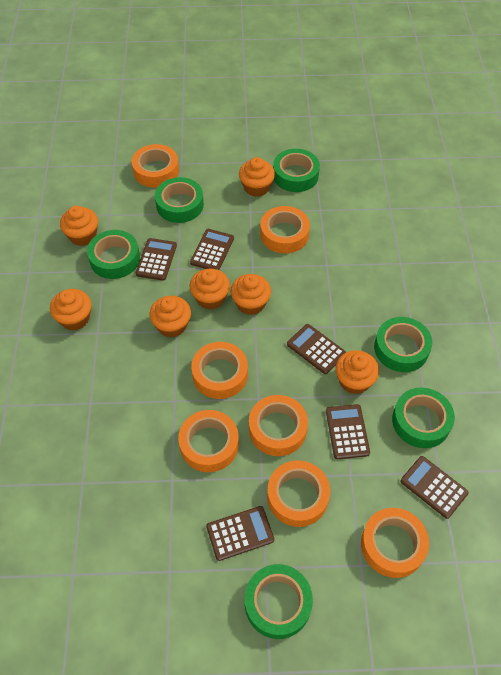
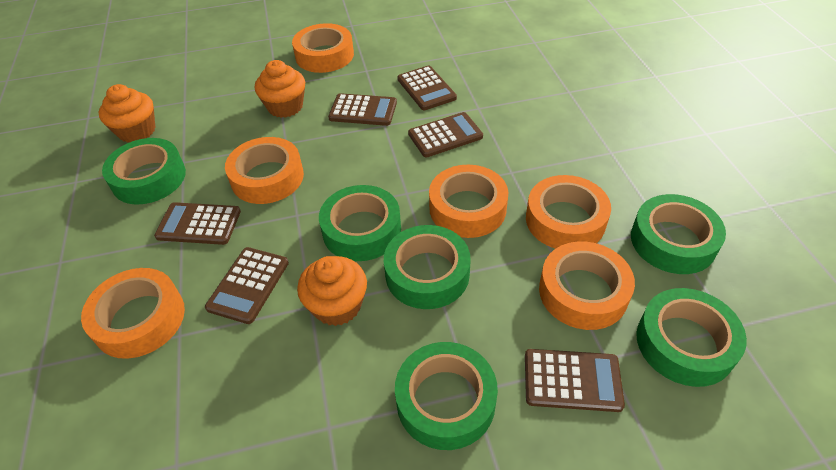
orange cupcake: [50,289,92,331] [60,206,98,246] [149,296,191,337] [189,269,230,310] [231,274,271,315] [239,157,275,197] [335,350,379,394] = 7 -> [99,84,156,143] [255,60,305,118] [297,256,367,326] = 3
orange tape: [131,144,179,188] [178,410,239,472] [191,342,248,399] [249,395,308,456] [260,206,310,254] [267,460,330,527] [361,508,429,578] = 7 -> [81,268,185,359] [225,137,304,204] [292,23,354,73] [429,165,508,238] [526,175,611,249] [539,241,635,330] = 6

